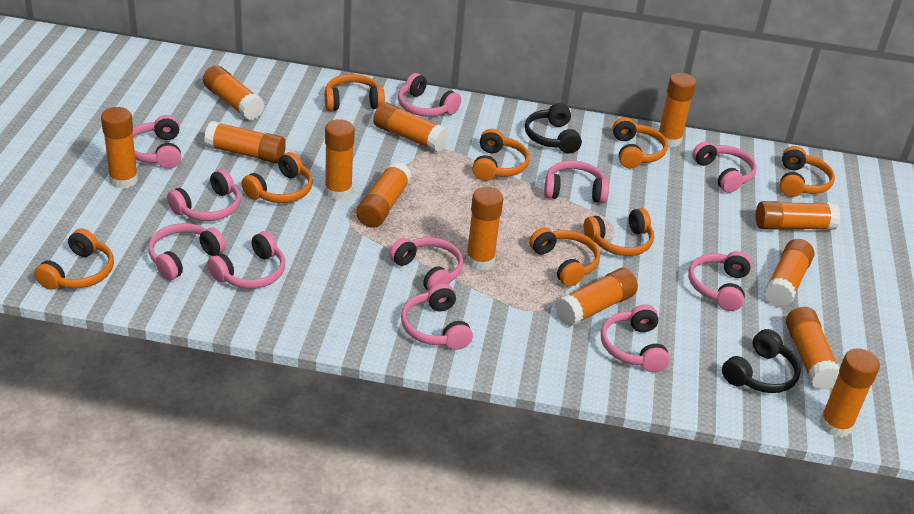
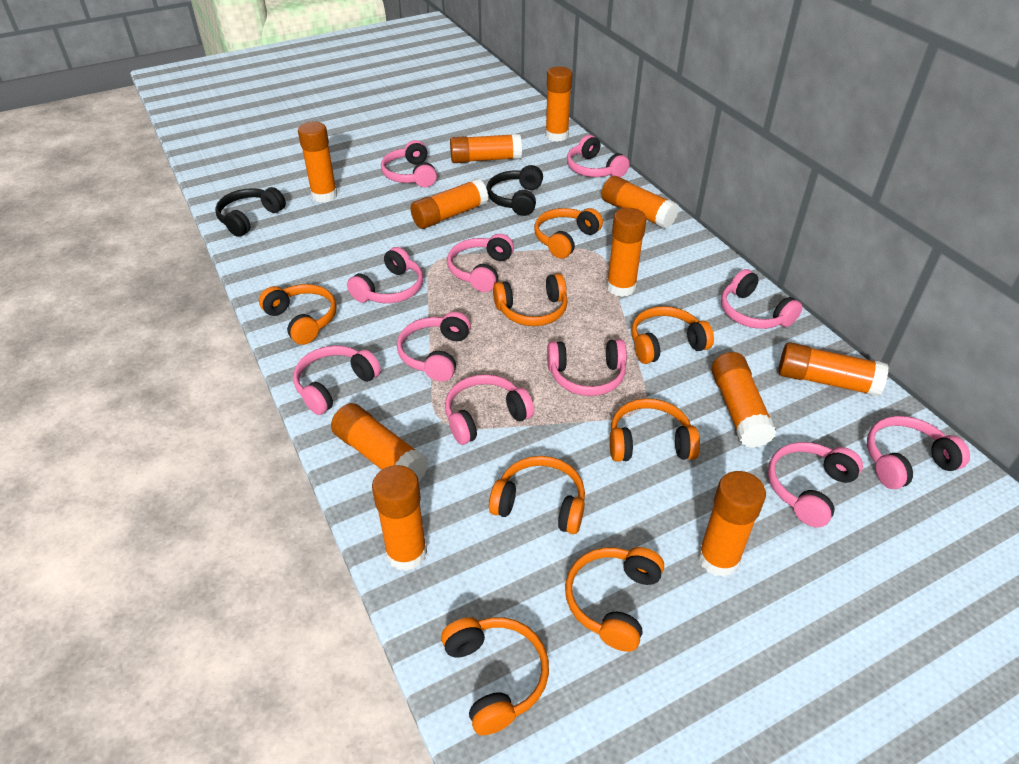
orange glue stick: [101,107,138,189] [203,65,265,120] [204,121,286,163] [325,119,355,200] [356,162,412,228] [373,102,449,152] [466,187,504,270] [555,268,638,327] [658,73,696,147] [756,201,840,230] [764,239,814,308] [786,307,840,390] [819,349,880,438] = 13 -> [298,121,338,202] [331,403,429,481] [372,465,427,571] [410,179,489,229] [450,133,522,163] [545,66,572,142] [601,176,679,229] [606,208,647,297] [698,471,766,577] [711,352,777,448] [778,342,889,397] = 11

